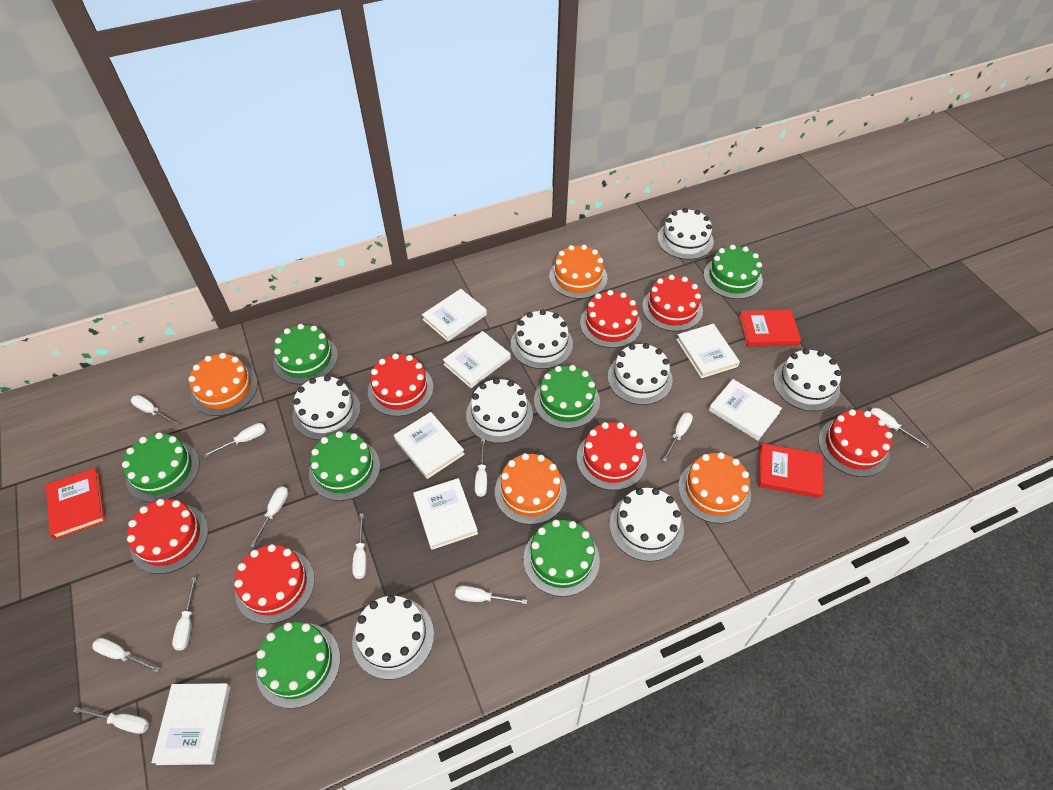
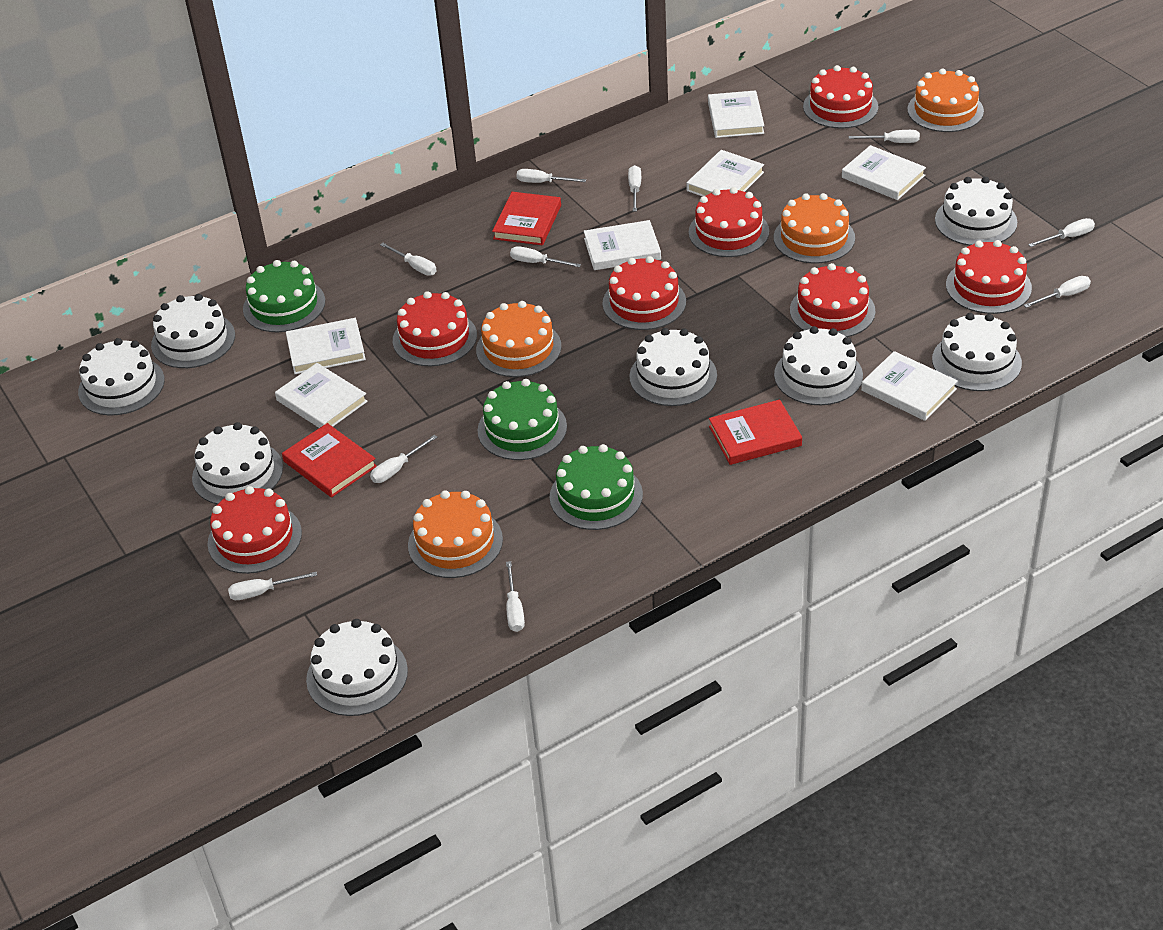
green cake: [122,432,200,502] [256,622,340,709] [273,324,338,385] [309,431,380,501] [524,520,600,597] [534,365,600,429] [704,245,763,299] = 7 -> [243,260,325,332] [477,379,567,460] [550,444,643,530] = 3
white screwdriver: [73,707,149,734] [92,638,160,673] [131,395,179,426] [172,577,197,651] [203,423,266,457] [250,486,288,548] [352,513,366,579] [455,586,527,604] [475,439,487,497] [663,413,693,462] [870,408,930,448] = 11 -> [228,572,317,600] [370,435,438,483] [380,243,437,276] [506,561,525,632] [510,246,581,267] [516,169,586,183] [628,165,641,212] [849,130,920,143] [1023,276,1091,308] [1028,218,1095,247] = 10

